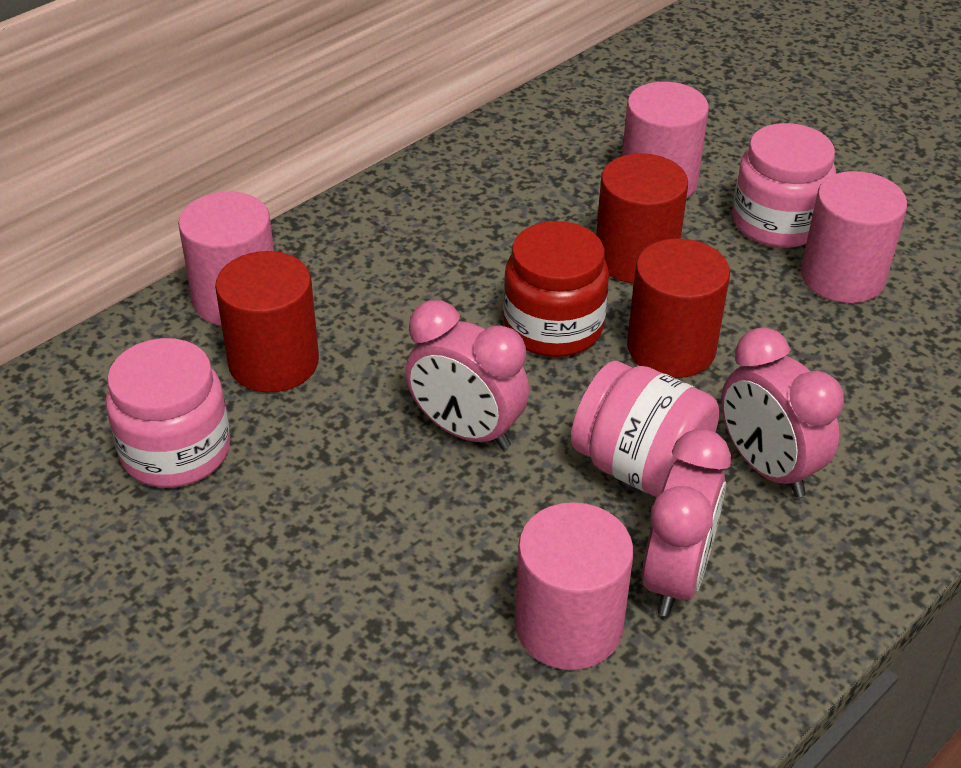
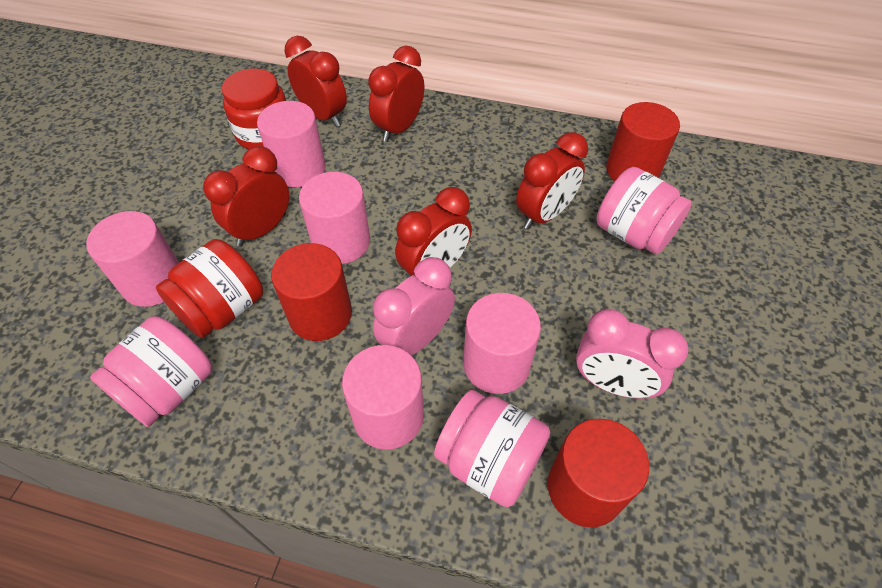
pink clock: [405,300,529,450] [642,429,731,616] [721,327,844,498] = 3 -> [373,257,455,355] [576,309,688,399] = 2
pink cylinder: [178,192,274,326] [515,502,634,670] [622,82,709,199] [801,171,907,303] = 4 -> [86,211,179,307] [257,101,326,187] [299,172,370,264] [342,345,424,450] [463,293,541,394] = 5
red clock: none = 0 -> [203,146,289,247] [284,36,347,127] [368,46,424,142] [395,187,472,276] [516,132,588,229] = 5
red jar: [503,221,609,357] = 1 -> [156,239,263,338] [222,68,286,149] = 2

